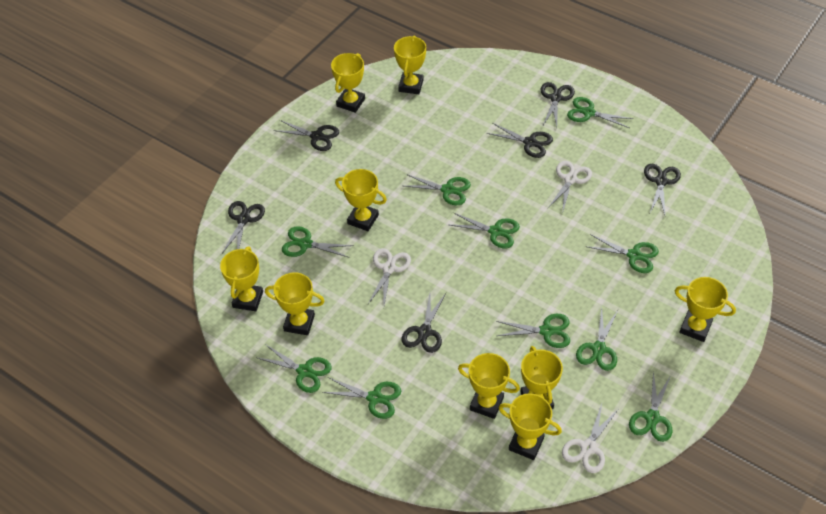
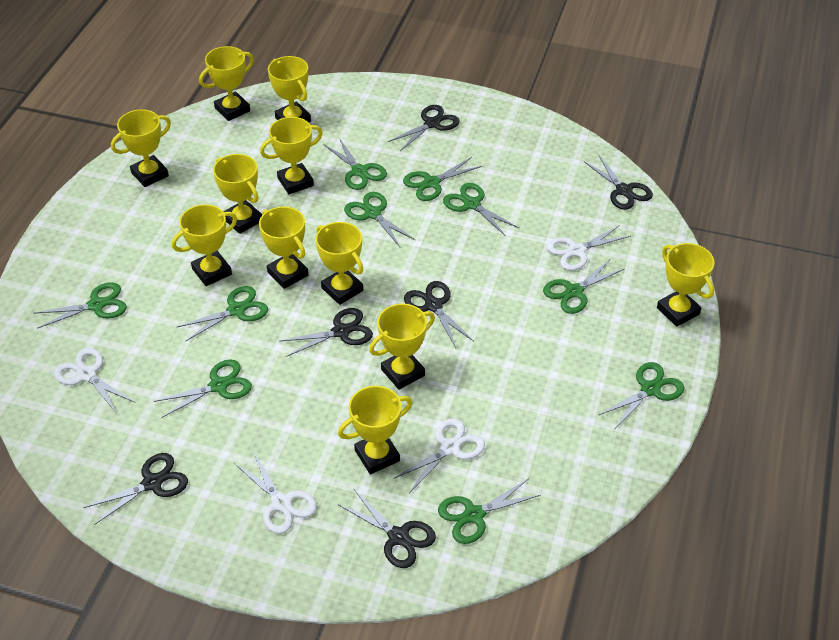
white scissors: [368,248,411,305] [548,161,592,214] [562,404,618,473] = 3 -> [54,348,134,415] [234,451,317,534] [393,418,485,493] [547,225,631,271] = 4
yellow trophy: [220,247,263,311] [265,272,325,335] [331,53,365,113] [335,169,387,231] [394,36,426,94] [458,353,520,419] [499,393,562,460] [520,346,563,409] [675,277,736,342] = 9 -> [111,109,171,187] [172,204,237,286] [199,46,254,121] [213,154,262,234] [259,206,309,289] [260,117,323,194] [268,56,311,123] [315,222,364,305] [338,386,412,474] [369,304,435,390] [657,243,715,327] = 11

